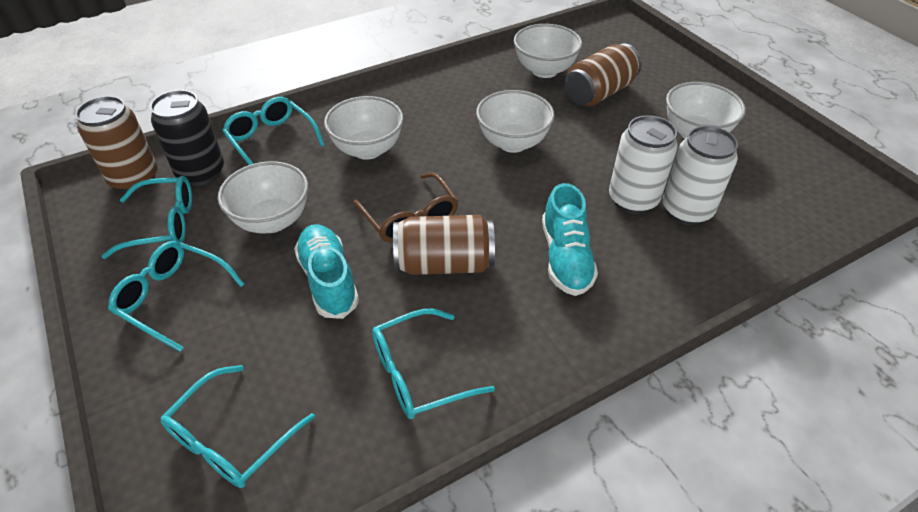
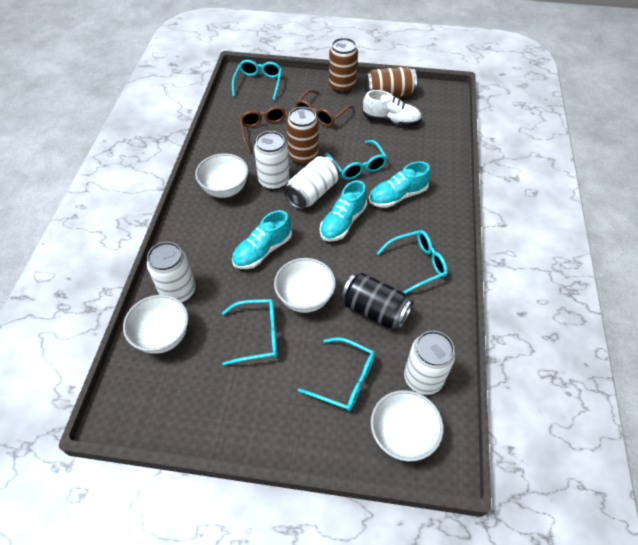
brown glasses: [353,173,459,242] = 1 -> [239,106,289,153] [295,89,354,127] = 2
turquoise shoe: [294,224,359,319] [542,183,598,296] = 2 -> [232,210,292,269] [320,180,367,242] [369,161,431,208] = 3
white bowl: [218,161,308,233] [324,96,404,160] [476,90,555,153] [514,24,582,78] [666,82,746,139] = 5 -> [123,295,188,354] [195,153,248,198] [274,258,336,313] [371,390,444,462] = 4
white can: [609,115,678,214] [663,126,738,225] = 2 -> [147,242,196,303] [254,131,290,190] [284,156,339,210] [404,331,455,395] = 4
white shoe: none = 0 -> [362,90,422,126] = 1

